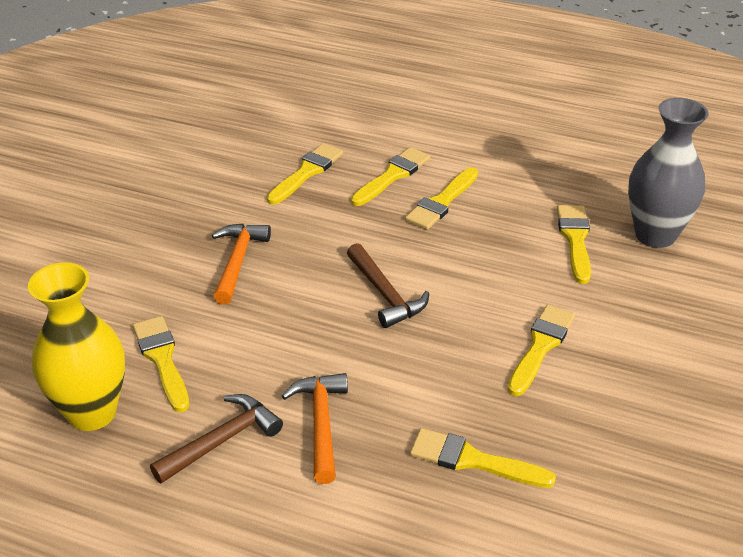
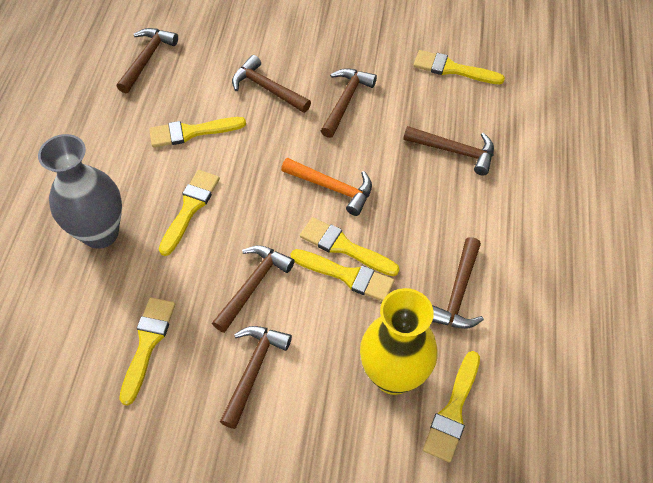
brown hammer: [150,394,283,483] [347,243,429,328] = 2 -> [117,28,178,93] [212,245,295,333] [220,326,292,429] [232,55,311,113] [321,68,377,138] [403,126,494,176] [432,237,484,329] = 7
orange hammer: [212,224,271,305] [282,373,348,484] = 2 -> [281,158,372,216] = 1

